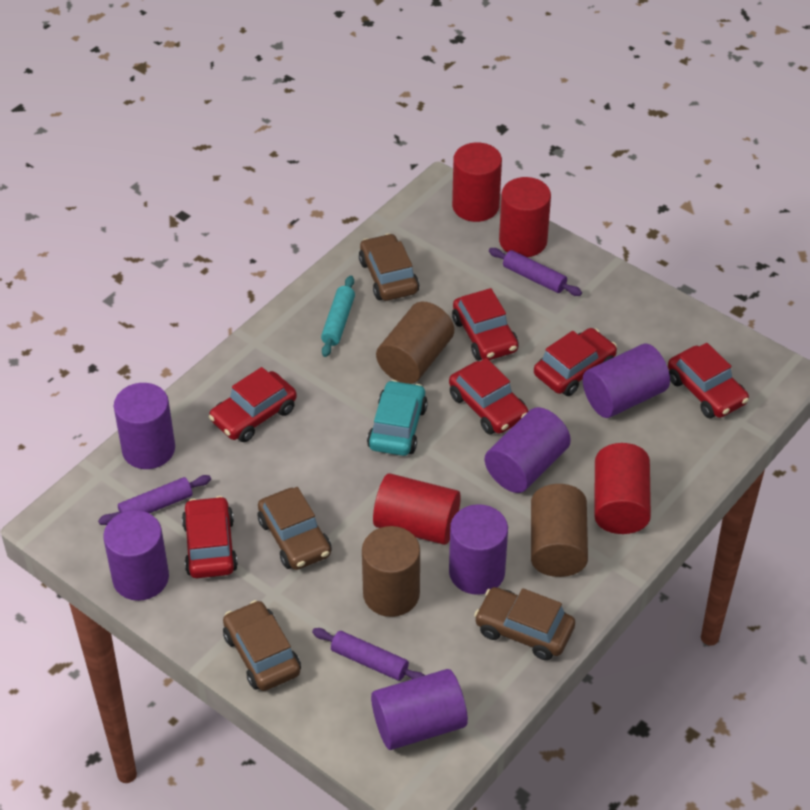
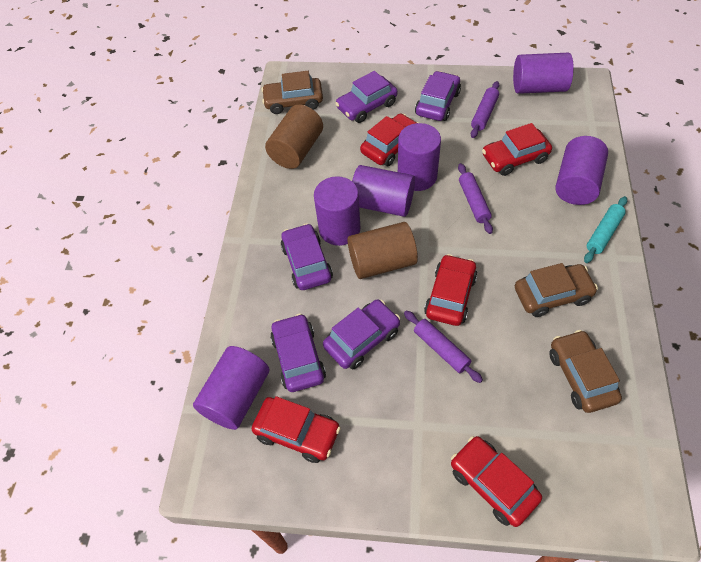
brown car: [223,600,301,691] [258,487,332,570] [359,233,419,301] [474,587,575,660] = 4 -> [261,71,323,114] [515,263,598,317] [549,330,622,413] = 3
brown cylinder: [362,526,420,617] [376,302,454,384] [531,484,588,577] = 3 -> [265,104,323,169] [348,222,418,279] = 2
purple car: none = 0 -> [270,314,326,392] [281,223,333,290] [323,299,400,369] [335,71,397,123] [415,71,461,121] = 5
red car: [182,496,238,578] [209,367,297,442] [449,358,528,435] [452,288,519,360] [534,328,617,396] [668,343,749,418] = 6 -> [252,396,341,463] [360,113,419,166] [424,254,477,326] [451,436,542,527] [482,123,552,176] = 5
red cylinder: [373,473,461,545] [452,142,502,222] [499,177,551,257] [594,443,651,534] = 4 -> none = 0
turquoise car: [367,380,428,456] = 1 -> none = 0

